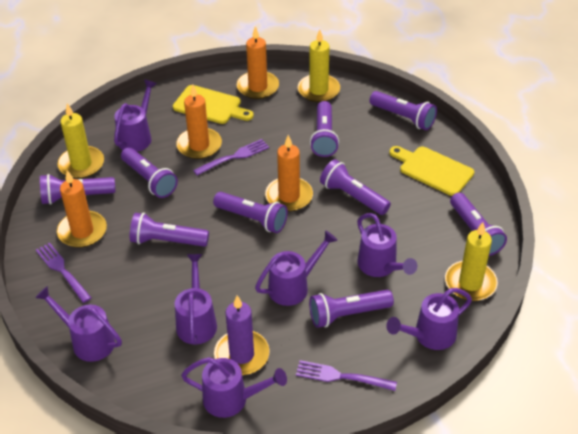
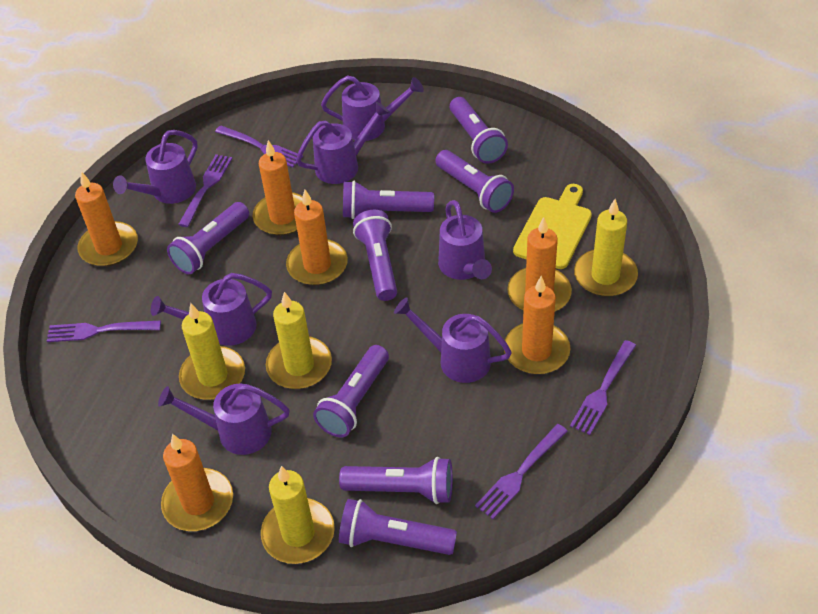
orange candle: [57,170,107,248] [176,84,222,159] [237,26,279,99] [265,135,313,211] = 4 -> [75,172,138,267] [161,434,233,531] [253,140,303,236] [286,190,348,286] [504,276,571,374] [507,217,572,311] = 6
purple candle: [214,295,270,375] = 1 -> none = 0
purple flashlight: [40,174,116,205] [121,147,178,198] [130,213,209,247] [213,192,288,233] [309,290,394,328] [310,101,339,157] [320,159,391,215] [370,91,437,130] [450,193,507,256] = 9 -> [167,202,249,274] [313,345,389,438] [339,457,453,504] [339,499,457,555] [343,181,434,219] [353,210,397,301] [436,150,514,213] [450,97,508,164] = 8
purple fork: [36,242,92,303] [193,139,269,175] [296,360,397,391] = 3 -> [47,320,161,342] [178,154,232,227] [215,125,303,168] [475,424,568,519] [570,340,636,435] = 5
yellow candle: [58,103,104,179] [298,30,340,102] [445,222,498,301] = 3 -> [179,303,245,400] [261,466,335,564] [266,292,332,389] [574,199,638,297] = 4
yellow cutting board: [173,85,254,124] [389,146,474,196] = 2 -> [513,184,592,269] = 1

